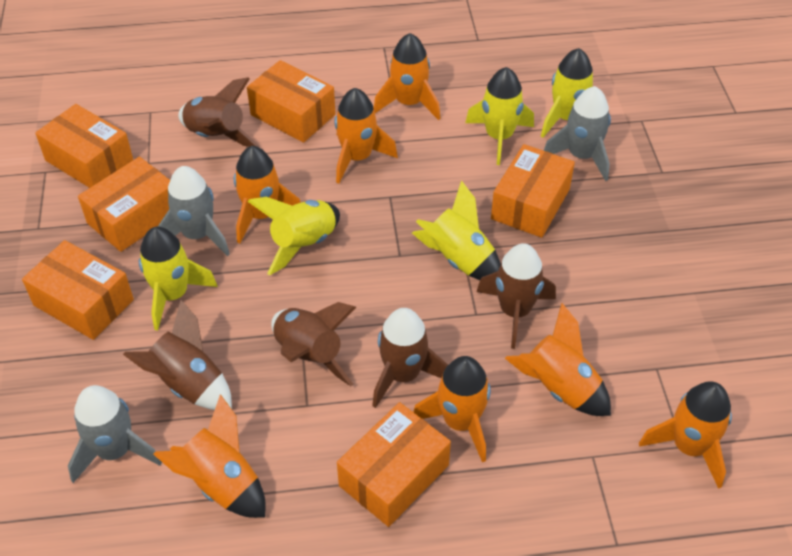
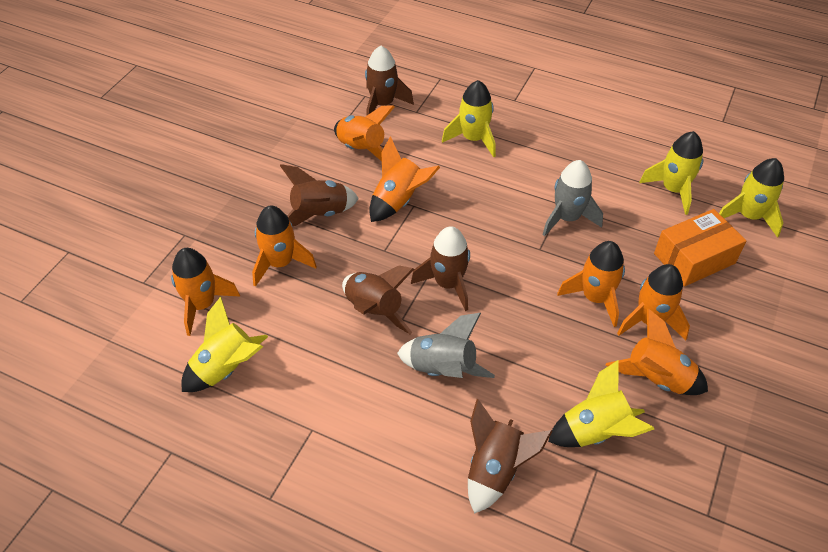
grey rocket: [68,385,162,483] [158,166,230,256] [544,86,611,181] = 3 -> [397,313,495,378] [542,160,603,236] = 2
orange box: [22,240,134,340] [35,104,133,188] [78,157,170,252] [247,60,336,143] [337,402,451,527] [491,144,575,238] = 6 -> [654,209,746,287] = 1

